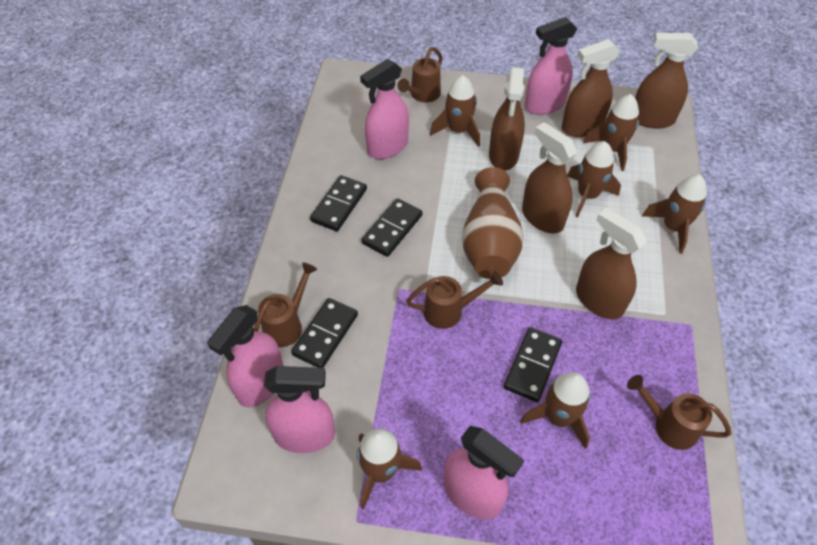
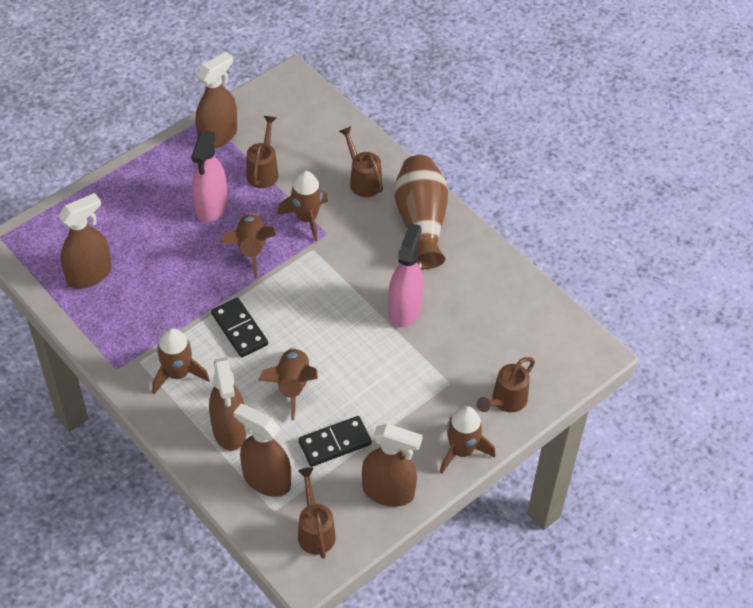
black domino: [291,298,358,368] [310,175,367,231] [362,198,423,257] [504,327,562,402] = 4 -> [211,298,268,357] [299,416,372,467] = 2
brown rocket: [357,429,422,510] [430,75,480,147] [520,372,590,449] [567,141,621,217] [583,94,639,171] [642,174,707,254] = 6 -> [153,328,210,394] [221,213,276,279] [258,347,318,420] [277,171,328,242] [440,406,495,474] = 5
pink spray bottle: [207,305,284,407] [264,366,335,453] [360,59,409,159] [444,426,524,520] [525,17,577,115] = 5 -> [191,131,227,222] [388,223,424,327] = 2

